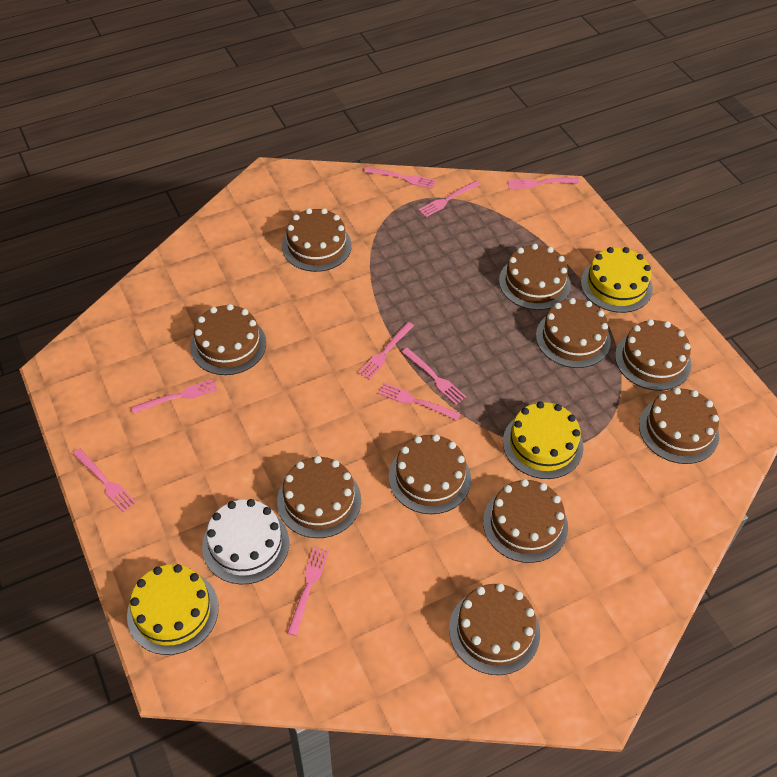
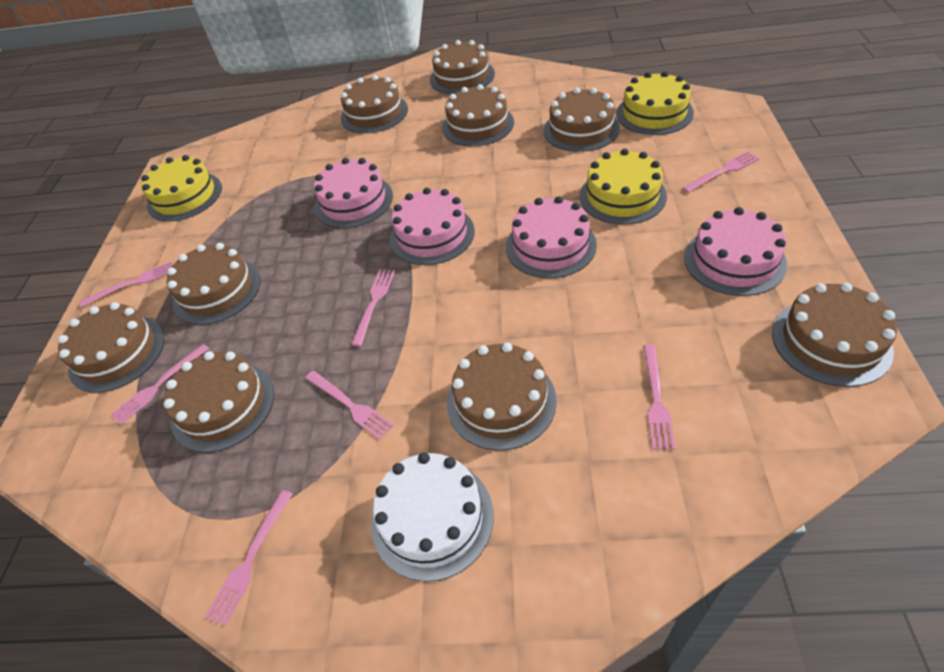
brown cake: [190,304,266,375] [277,456,361,538] [282,208,351,272] [389,434,471,514] [449,583,540,675] [483,479,568,563] [499,244,571,310] [536,298,611,368] [615,319,691,391] [639,388,719,464] = 10 -> [58,302,164,393] [164,351,274,452] [167,243,261,325] [341,75,408,133] [430,40,495,94] [442,84,514,146] [447,342,557,451] [543,87,620,152] [772,283,897,387] = 9
pink cake: none = 0 -> [314,158,393,228] [390,187,475,265] [506,196,597,278] [684,207,787,296] = 4
pink fork: [72,448,136,512] [131,379,218,413] [287,547,329,636] [358,322,414,380] [365,167,436,189] [378,383,460,420] [401,348,466,405] [418,181,480,217] [508,178,580,189] = 9 -> [79,261,173,307] [110,344,209,425] [205,490,292,626] [306,371,394,440] [351,269,395,346] [643,344,676,449] [682,151,759,193] = 7

